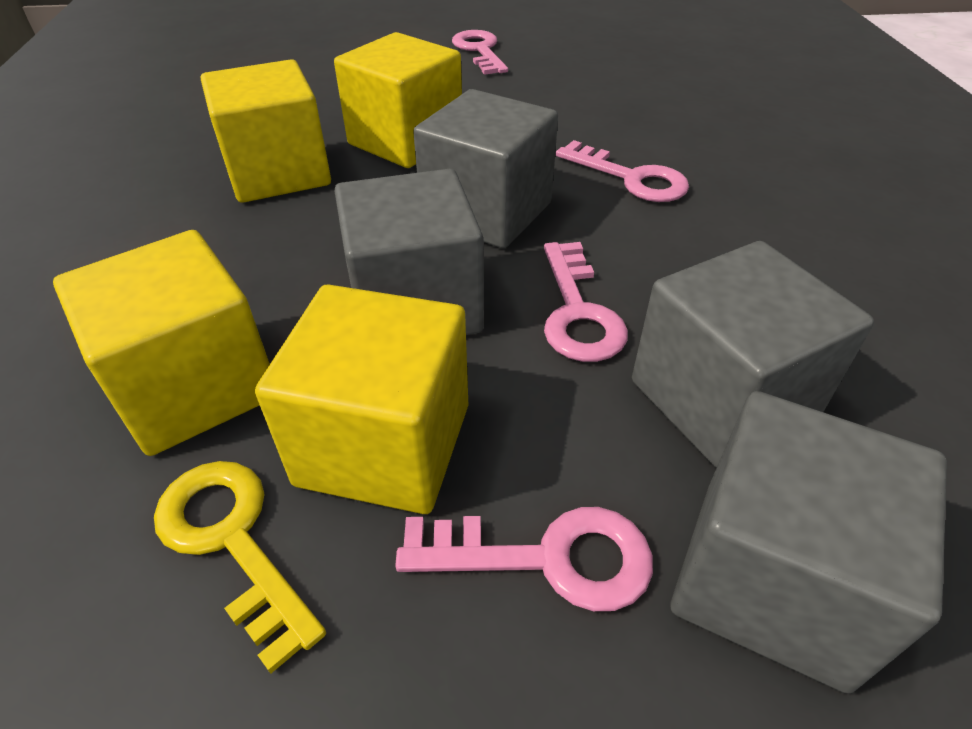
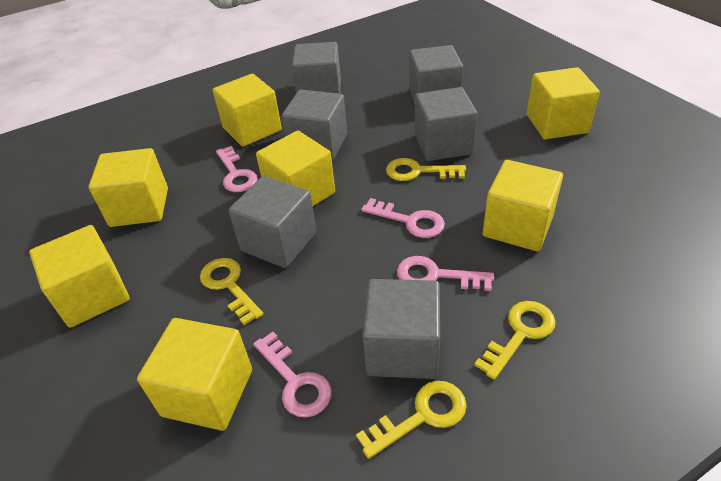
grey cube: [335,169,484,335] [413,89,558,249] [632,241,874,468] [671,391,947,694] = 4 -> [228,176,316,268] [281,90,347,161] [292,42,341,94] [362,279,440,379] [409,45,463,103] [415,87,478,161] = 6
yellow cube: [53,230,270,456] [201,59,331,203] [255,284,468,514] [334,32,462,168] = 4 -> [29,225,130,328] [89,148,168,227] [137,318,252,431] [213,74,282,147] [256,131,335,206] [483,160,563,251] [527,67,600,139] = 7
yellow key: [154,461,326,674] = 1 -> [200,258,263,325] [356,381,467,459] [386,158,466,181] [474,301,556,380] = 4

